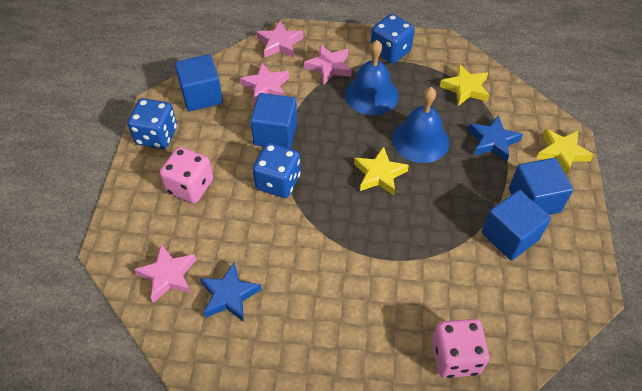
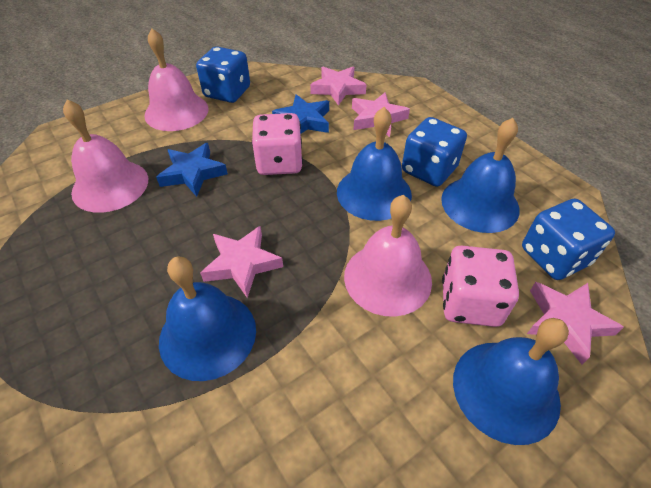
blue bell: [345,40,399,115] [392,87,449,163] = 2 -> [159,256,256,381] [337,107,412,221] [441,118,520,233] [453,318,569,445] = 4
blue cube: [175,54,223,111] [250,93,297,149] [482,190,551,260] [509,158,573,215] = 4 -> none = 0
pink bell: none = 0 -> [63,99,148,213] [144,29,209,131] [344,195,432,317] = 3
yellow star: [354,147,409,195] [440,64,489,106] [536,128,594,175] = 3 -> none = 0

